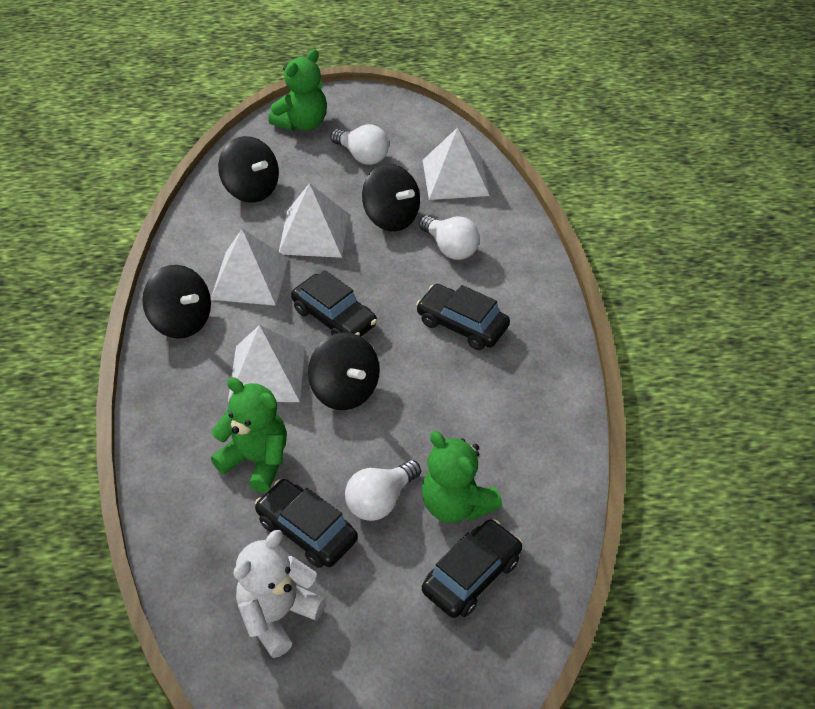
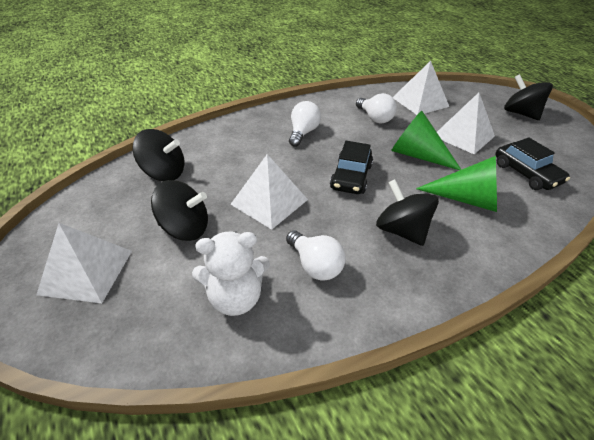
black car: [255,479,358,568] [291,270,377,336] [416,284,510,350] [422,519,522,618] = 4 -> [330,141,373,194] [495,137,570,190] = 2
green cone: none = 0 -> [391,111,461,170] [416,156,497,212] = 2
green teddy bear: [211,377,287,493] [268,49,327,131] [422,431,502,523] = 3 -> none = 0

